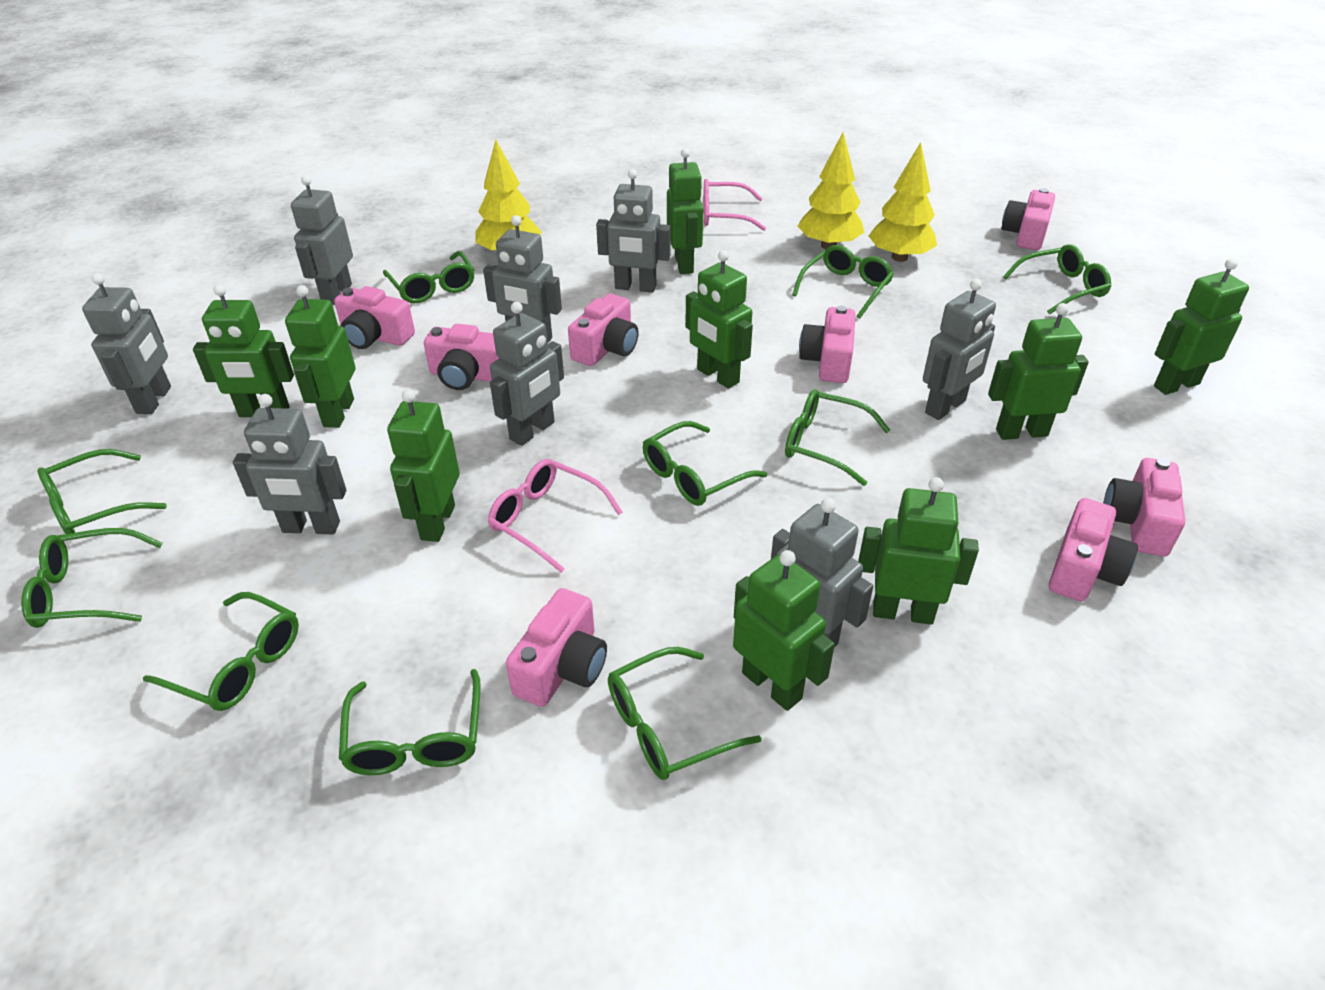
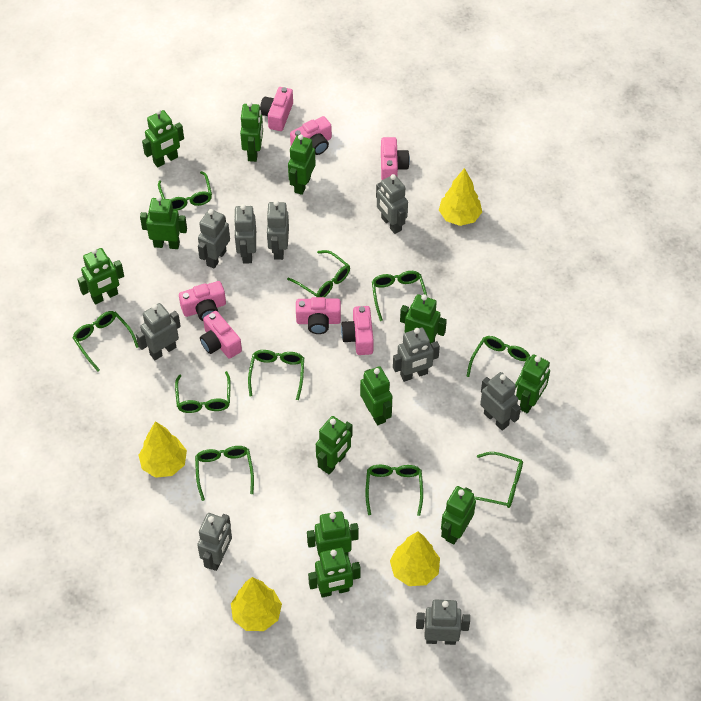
green robot: [193,284,294,417] [285,285,355,428] [387,389,460,542] [667,148,703,274] [685,250,753,389] [733,550,835,711] [858,477,979,625] [988,303,1089,440] [1154,258,1249,395] = 9 -> [78,248,124,304] [140,195,187,249] [142,109,184,167] [240,101,263,162] [288,134,316,195] [307,511,359,556] [308,548,361,598] [316,416,352,475] [360,366,392,425] [400,294,447,344] [441,486,476,544] [516,354,550,413] = 12
grey robot: [82,273,171,414] [233,394,346,534] [291,175,353,305] [483,215,562,343] [490,302,564,446] [596,169,670,293] [771,498,873,648] [923,279,996,420] = 8 -> [136,303,181,360] [197,513,232,571] [198,209,230,268] [234,204,256,263] [266,200,289,260] [376,174,408,234] [393,328,440,382] [416,600,470,645] [480,372,521,431] = 9
pink camera: [334,286,415,349] [424,324,499,390] [506,588,607,707] [568,293,639,366] [799,305,856,383] [1001,188,1055,250] [1049,498,1138,602] [1103,458,1185,557] = 8 -> [179,281,226,321] [200,311,242,359] [260,87,293,131] [290,116,332,155] [296,297,341,334] [341,306,374,355] [381,137,410,180] = 7
pink glasses: [488,459,622,573] [703,179,766,231] = 2 -> none = 0
yellow tree: [475,140,542,250] [798,132,864,249] [869,142,937,262] = 3 -> [139,421,187,478] [231,577,282,631] [390,531,440,586] [439,168,482,226] = 4

